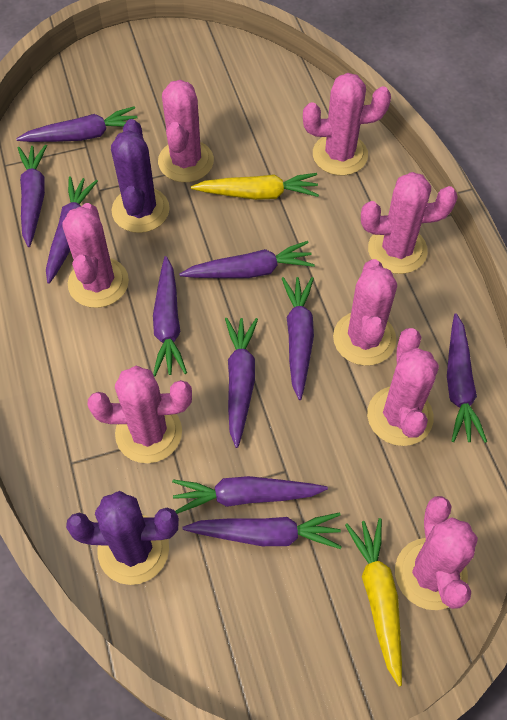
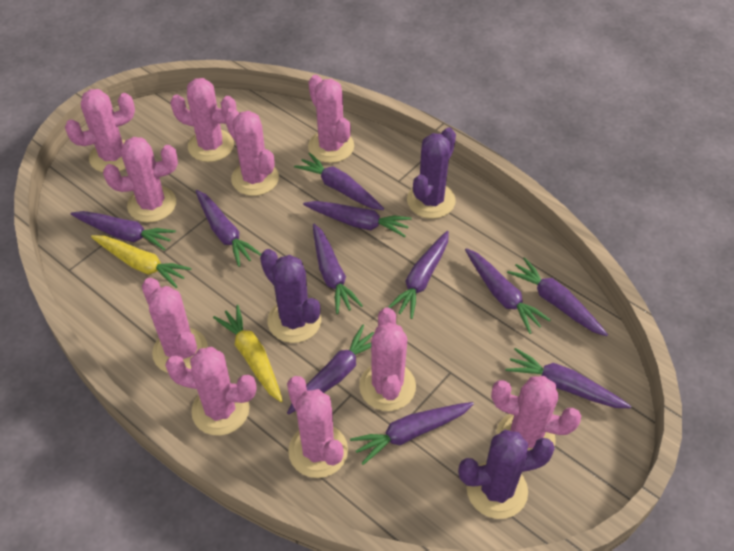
pink cactus: [62,203,129,308] [88,366,192,463] [158,80,214,182] [303,73,391,176] [333,259,397,366] [361,172,458,274] [367,328,439,446] [395,496,478,610] = 8 -> [65,89,135,172] [103,137,178,222] [142,278,208,373] [165,347,256,436] [170,78,237,162] [224,108,279,196] [287,376,348,478] [308,75,354,163] [359,308,416,411] [491,376,581,451] = 10
purple cactus: [66,491,179,585] [111,119,170,233] = 2 -> [260,249,321,343] [407,127,456,219] [458,430,555,519] = 3
purple carrot: [16,106,137,142] [18,145,47,247] [46,176,98,284] [153,256,187,376] [172,476,328,514] [179,241,315,278] [183,513,342,549] [225,318,258,448] [282,277,314,400] [447,313,487,443] = 10 -> [71,211,176,251] [196,190,261,267] [287,325,374,415] [294,153,384,210] [303,201,412,237] [313,224,363,314] [350,402,474,465] [387,231,449,319] [465,248,551,334] [505,348,631,408] [507,257,608,336] = 11

